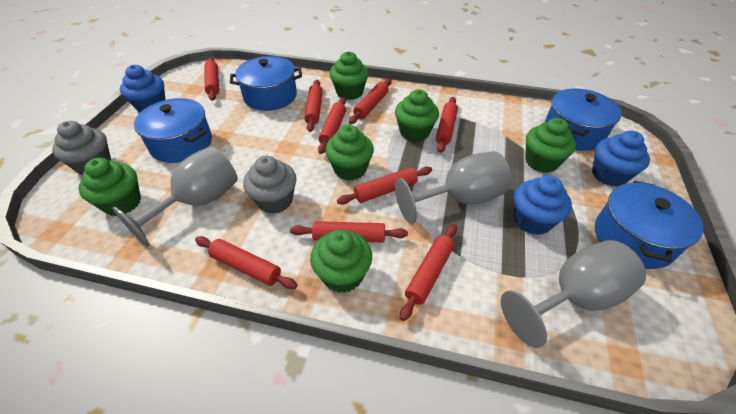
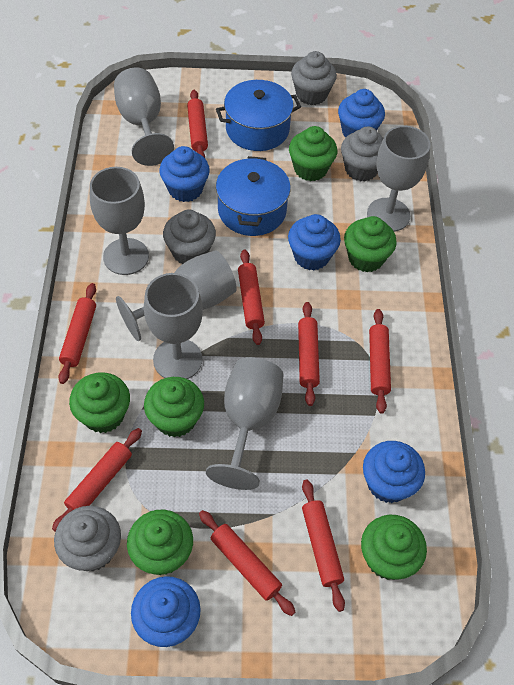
blue cupcake: [120,65,166,112] [514,175,572,235] [592,131,650,187] = 3 -> [131,576,201,647] [159,146,210,202] [288,214,341,270] [338,89,385,137] [363,441,425,503] = 5
blue pot: [134,98,212,163] [230,56,302,111] [545,88,621,151] [595,181,704,269] = 4 -> [216,80,301,151] [216,156,291,236] = 2
grey cupcake: [52,121,111,175] [243,156,297,214] = 2 -> [54,506,121,571] [163,210,216,264] [291,51,337,105] [341,126,383,181] = 4
grey goblet: [112,146,238,247] [395,151,512,224] [501,240,646,348] = 3 -> [90,167,149,275] [114,68,174,166] [116,250,237,341] [144,273,203,379] [206,357,284,490] [367,126,430,232] = 6
red rolling pin: [195,236,298,289] [204,57,219,101] [290,221,408,243] [304,80,323,132] [318,97,346,154] [337,166,432,204] [349,79,392,124] [400,224,457,321] [436,97,458,153] = 9 -> [52,428,142,532] [58,283,96,384] [187,90,208,158] [199,510,295,616] [238,249,265,345] [298,302,320,406] [302,480,345,612] [369,309,391,414] = 8

